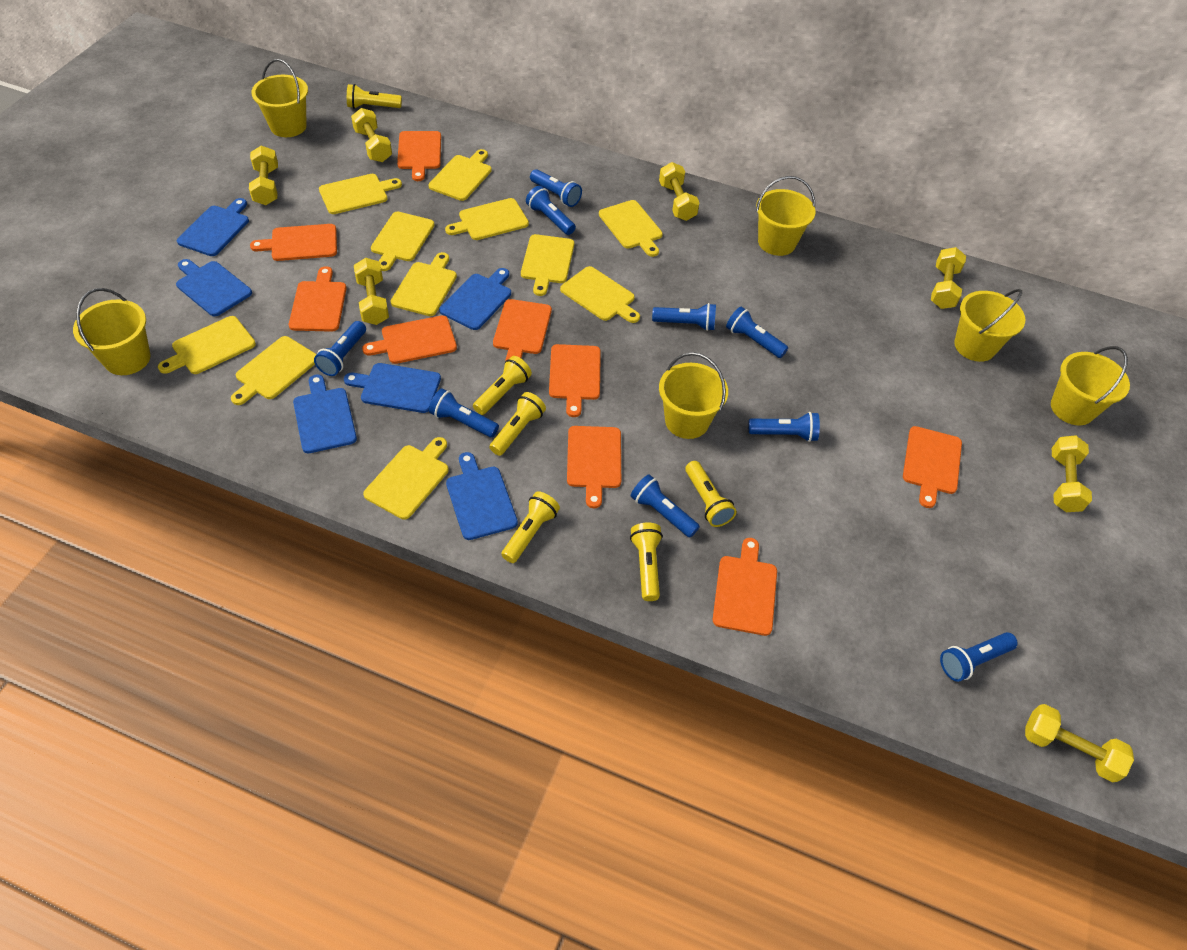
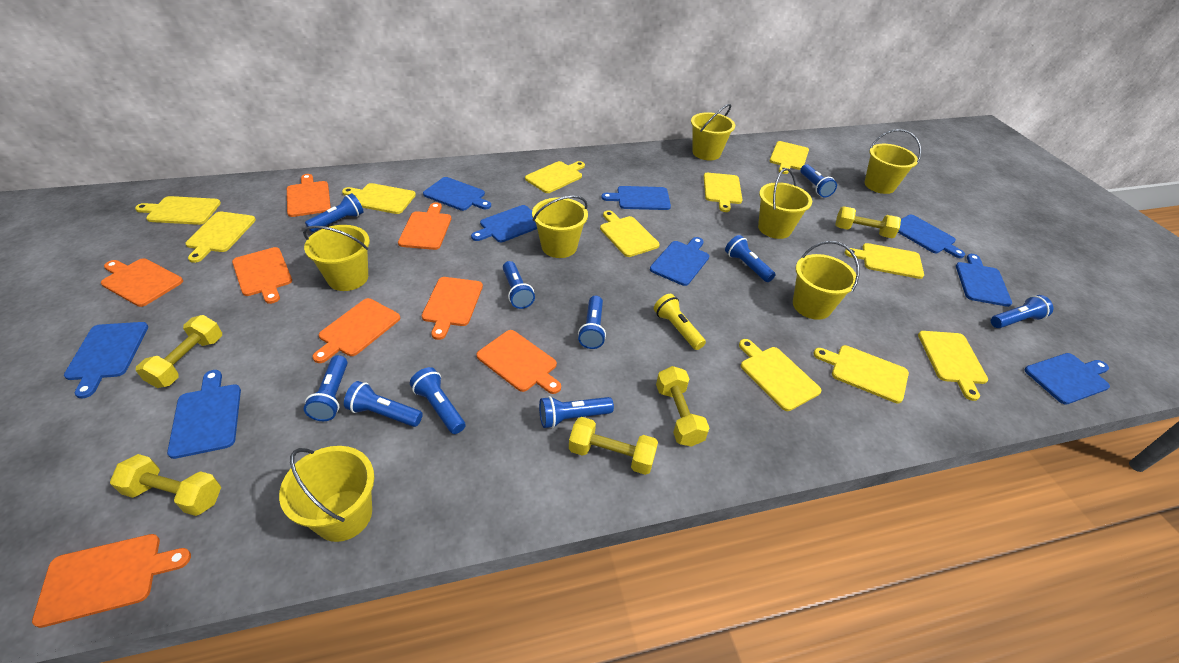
blue cutting board: [176,259,252,317] [177,198,249,256] [293,374,357,453] [344,363,441,413] [439,268,511,330] [446,452,518,540] = 6 -> [64,322,148,398] [167,370,241,459] [423,177,491,211] [471,205,537,242] [601,186,671,210] [650,237,709,286] [898,215,965,258] [956,254,1012,307] [1024,353,1110,405] = 9
blue flashlight: [314,321,366,376] [429,388,499,438] [526,186,576,235] [530,169,582,207] [631,474,700,538] [652,303,716,331] [726,307,788,358] [748,412,820,442] [940,632,1018,682] = 9 -> [304,355,347,421] [305,193,364,232] [344,381,423,427] [410,367,465,434] [503,261,535,309] [539,396,614,428] [578,296,606,349] [725,235,776,282] [800,164,837,197] [991,295,1053,328] = 10
orange cutting board: [250,224,337,261] [289,266,347,332] [362,315,457,364] [397,131,441,181] [493,299,552,361] [549,344,601,417] [567,426,621,508] [713,538,777,636] [903,426,962,508] = 9 -> [32,534,191,628] [101,258,183,307] [232,247,292,304] [287,174,331,217] [312,298,400,363] [398,202,451,250] [422,277,483,340] [476,330,561,394] = 8
yellow bucket: [73,288,151,375] [251,59,308,137] [659,352,728,439] [756,176,815,256] [954,289,1025,362] [1051,346,1130,425] = 6 -> [279,446,374,542] [303,225,370,291] [532,196,588,258] [691,104,735,160] [758,168,812,239] [793,241,860,320] [864,129,921,194] = 7
yellow dumbbell: [249,146,278,205] [351,108,392,162] [354,258,389,325] [659,162,699,221] [931,247,966,309] [1025,704,1134,783] [1052,435,1092,512] = 7 -> [110,454,221,516] [136,315,222,388] [569,417,658,475] [656,366,709,447] [835,206,901,238] = 5
yellow flashlight: [347,84,402,109] [473,356,532,415] [489,392,546,456] [501,491,560,563] [630,522,663,601] [685,461,737,527] = 6 -> [654,294,706,350] = 1

